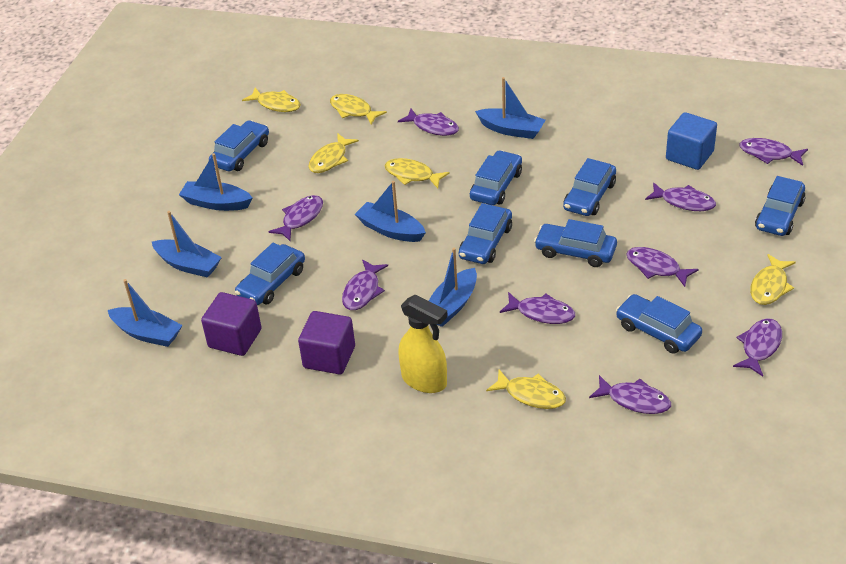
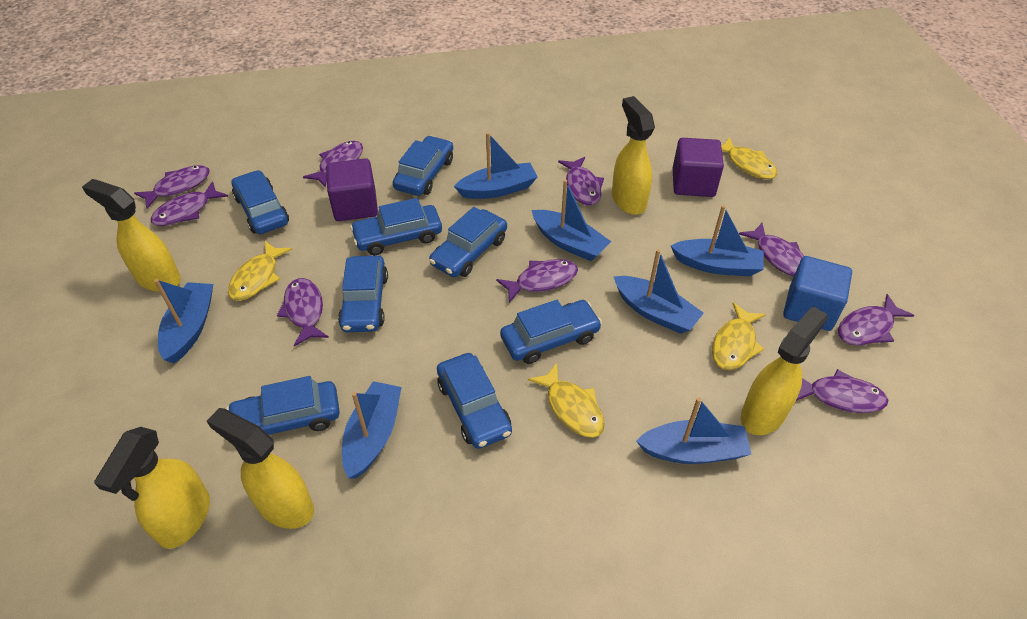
blue boat: [108,279,182,347] [152,211,222,278] [179,153,252,211] [355,181,426,242] [429,248,477,327] [475,77,546,139] = 6 -> [154,279,213,363] [342,381,402,479] [454,132,538,199] [532,180,611,261] [613,249,704,334] [636,398,751,464] [671,205,764,277] = 7
yellow fish: [242,87,301,112] [309,134,359,173] [330,94,387,125] [385,158,450,188] [486,370,566,409] [750,254,796,305] = 6 -> [228,241,292,301] [528,363,605,438] [712,302,766,371] [721,137,777,179] = 4
yellow spray bottle: [398,294,448,393] = 1 -> [82,179,181,292] [94,427,210,549] [207,408,314,529] [612,96,655,215] [741,306,828,435] = 5

